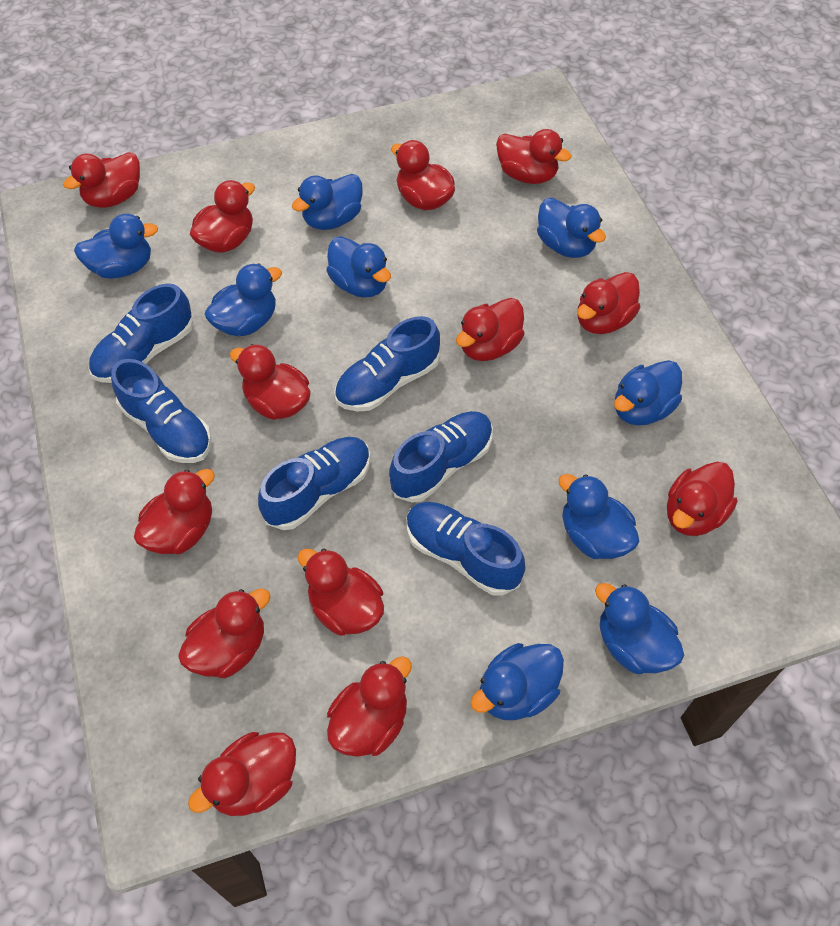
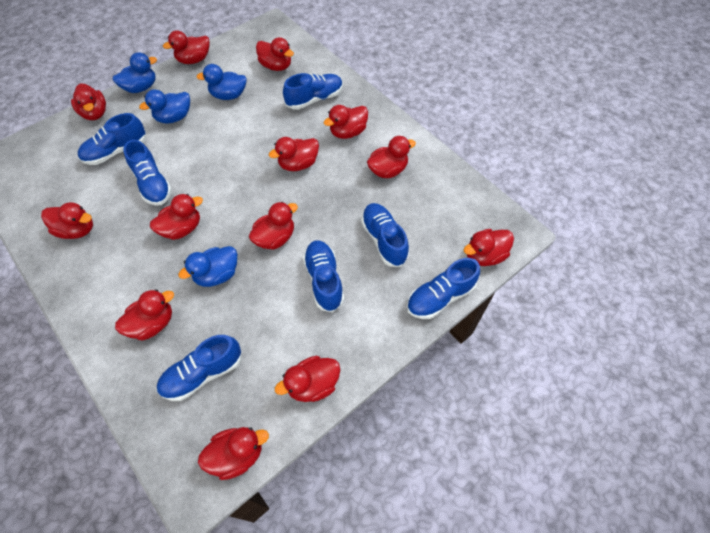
blue duck: [74,214,158,279] [205,263,282,336] [292,174,363,230] [326,236,391,298] [471,643,564,720] [537,198,606,258] [559,474,639,559] [595,583,684,674] [614,360,682,426] = 9 -> [113,52,157,93] [139,89,190,124] [178,246,237,287] [196,64,247,100] = 4
blue shoe: [89,283,194,383] [111,359,212,463] [258,437,371,530] [334,316,440,412] [389,411,493,503] [407,502,525,596] = 6 -> [78,113,146,165] [124,140,172,206] [157,335,241,401] [283,73,343,110] [303,240,344,312] [361,203,409,267] [407,258,480,319] = 7

